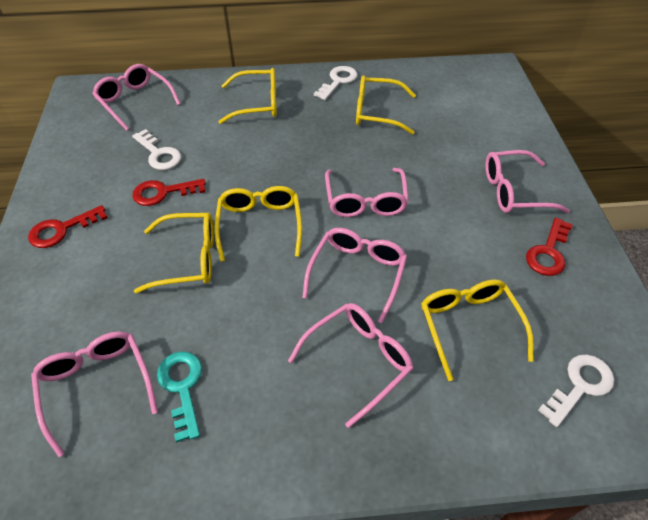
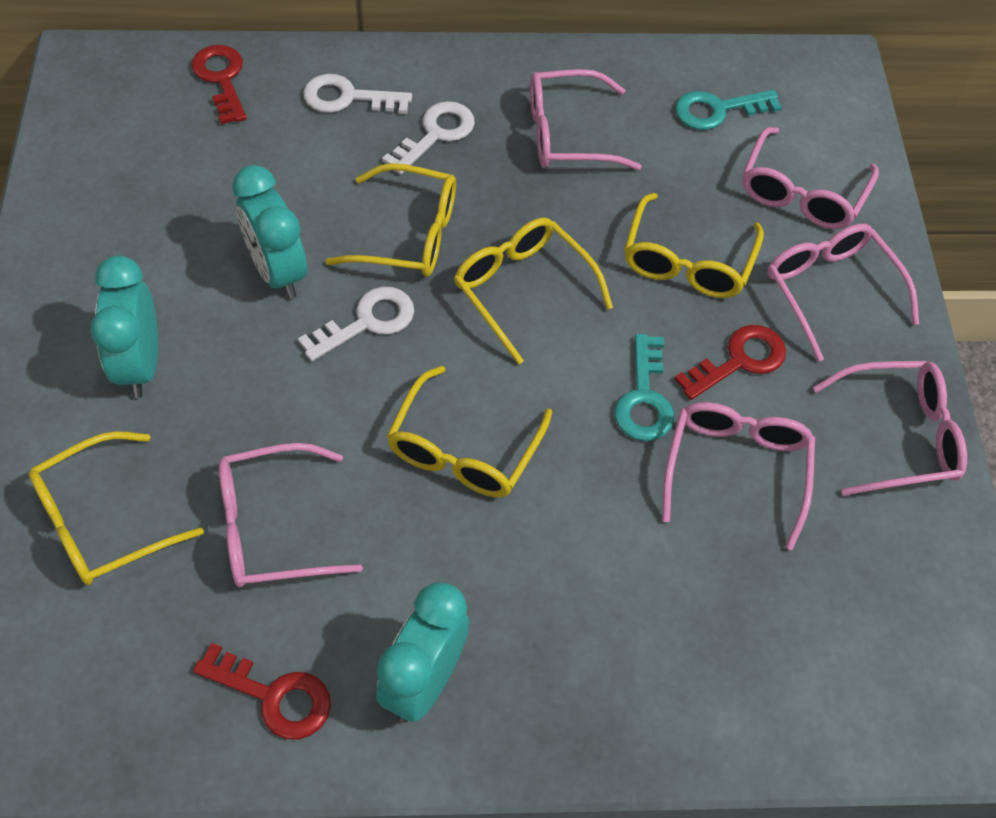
turquoise clock: none = 0 -> [90,256,158,398] [232,165,307,299] [376,582,469,723] = 3
turquoise key: [157,351,202,442] = 1 -> [614,334,674,441] [675,90,782,130] = 2

